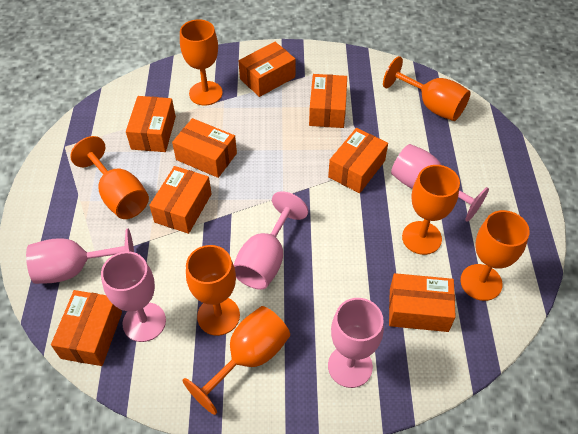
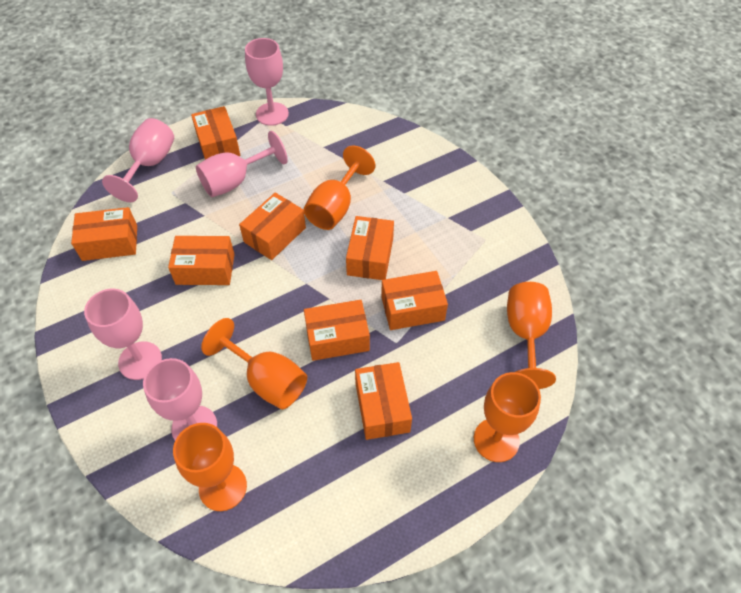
orange goblet: [70,136,149,219] [180,19,223,106] [183,306,290,415] [186,245,240,336] [383,56,471,121] [402,165,460,255] [460,210,530,301] = 7 -> [173,423,247,511] [201,318,307,409] [304,146,375,230] [474,372,541,462] [507,282,556,389] = 5

